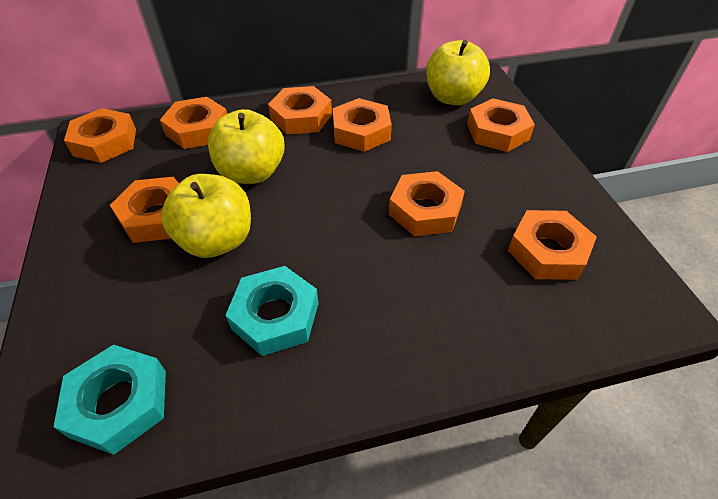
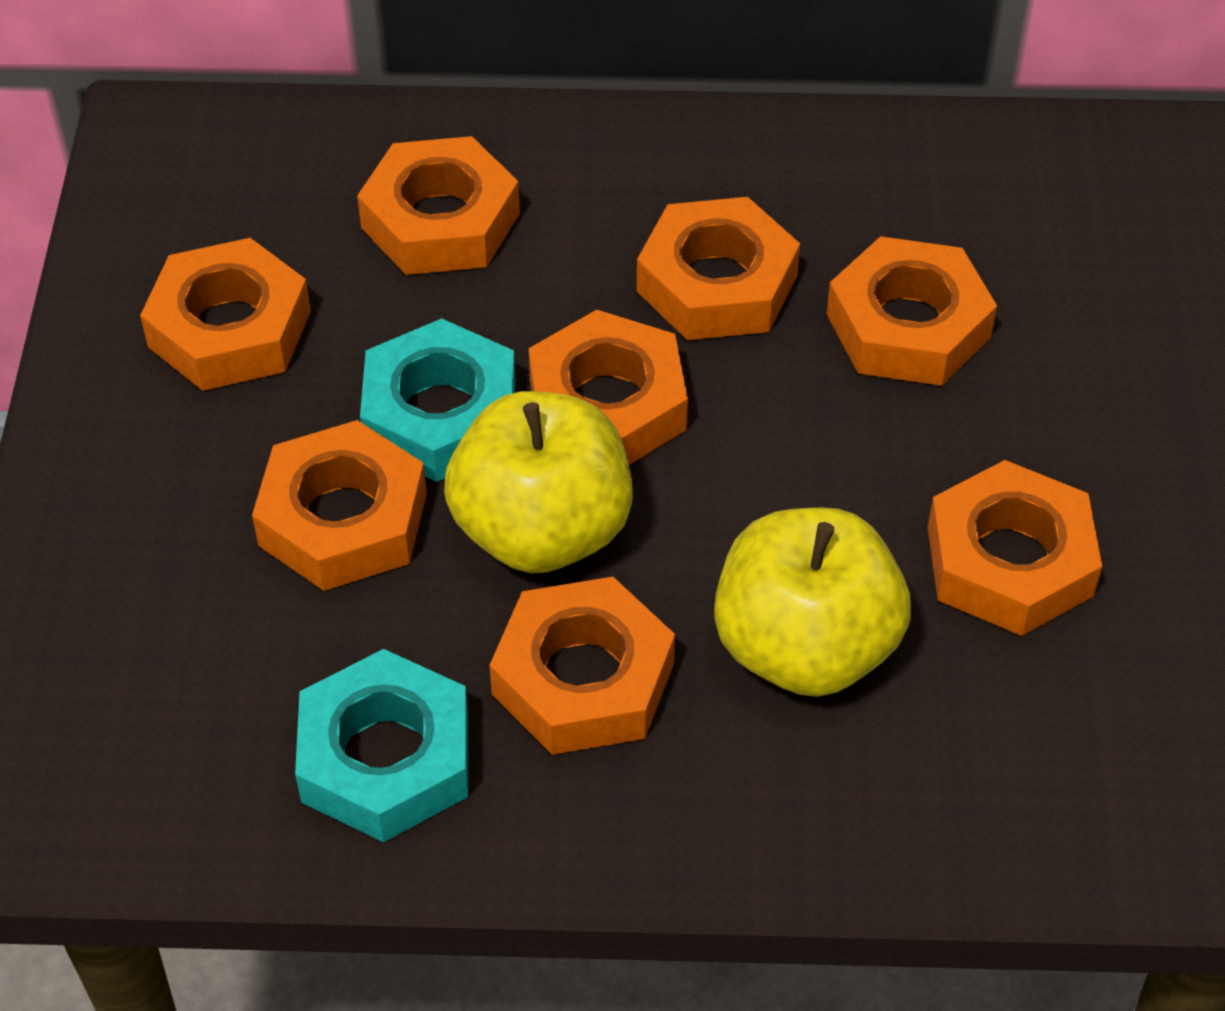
yellow apple: [161,174,251,258] [208,109,285,184] [426,40,490,105] = 3 -> [444,391,633,573] [714,507,911,697] = 2

